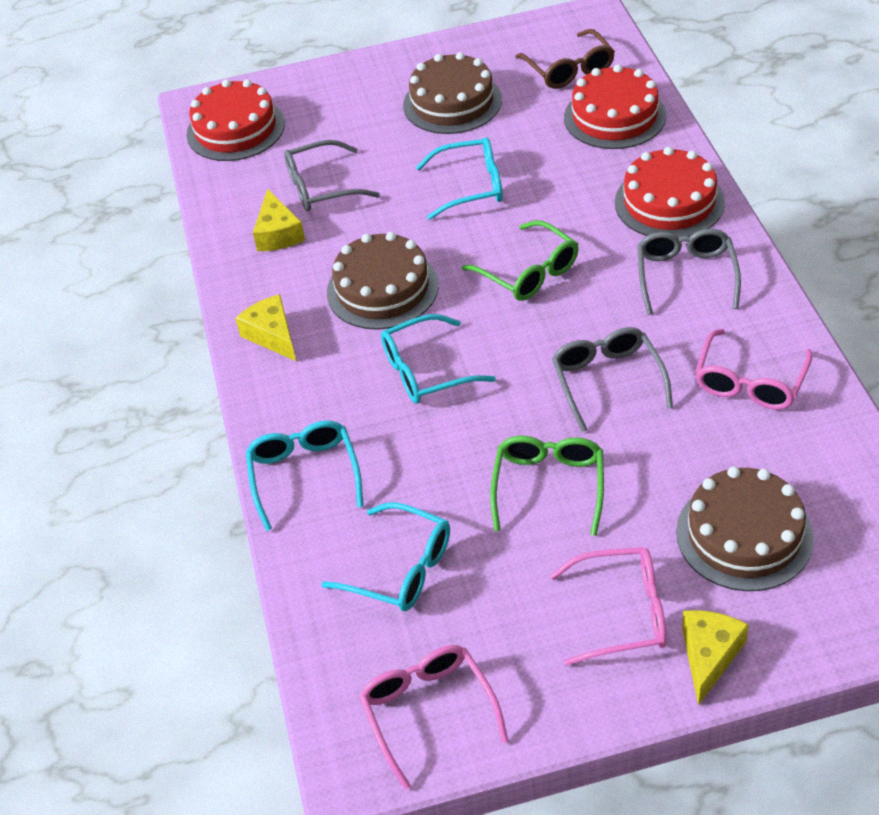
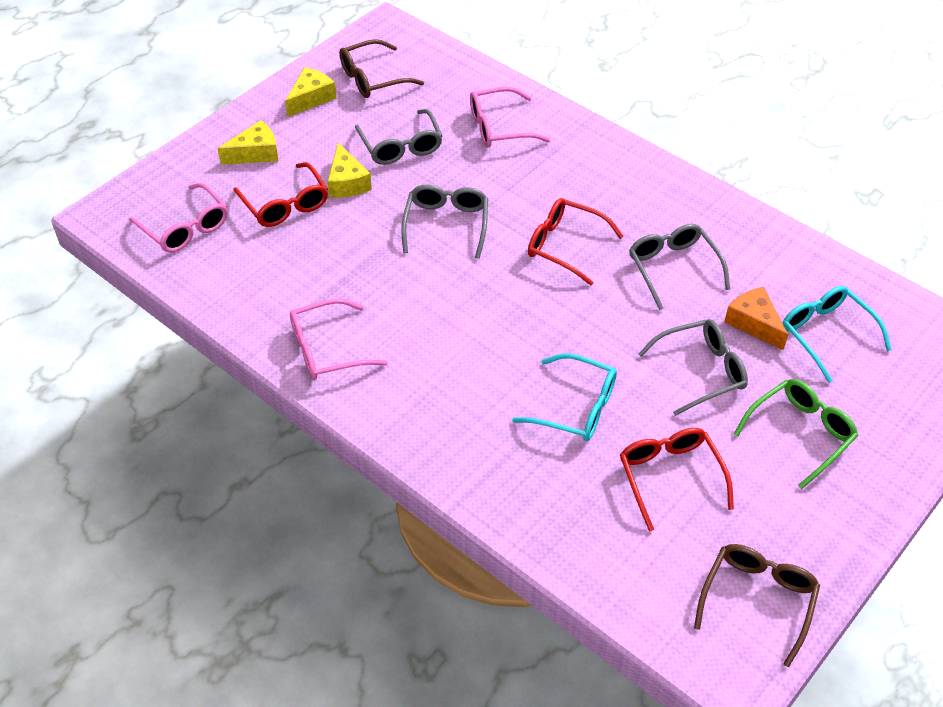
brown cake: [327,232,439,330] [403,52,502,134] [676,467,814,591] = 3 -> none = 0
brown glasses: [515,29,615,89] = 1 -> [339,39,424,98] [694,544,820,667] = 2
green glasses: [462,220,579,301] [490,436,604,536] = 2 -> [734,379,858,489] = 1
grey glasses: [284,140,380,211] [552,327,673,432] [637,229,741,315] = 3 -> [355,109,442,165] [401,185,488,259] [629,224,730,310] [638,319,748,416] = 4
orange cheese: none = 0 -> [724,287,788,350] = 1
red cake: [186,79,285,161] [564,64,666,149] [615,147,725,237] = 3 -> none = 0
red glasses: none = 0 -> [233,162,328,227] [528,198,624,286] [620,428,734,531] = 3
turquoise glasses: [245,421,363,531] [321,502,450,611] [381,314,496,404] [416,137,503,220] = 4 -> [512,353,617,441] [782,286,892,383] = 2

